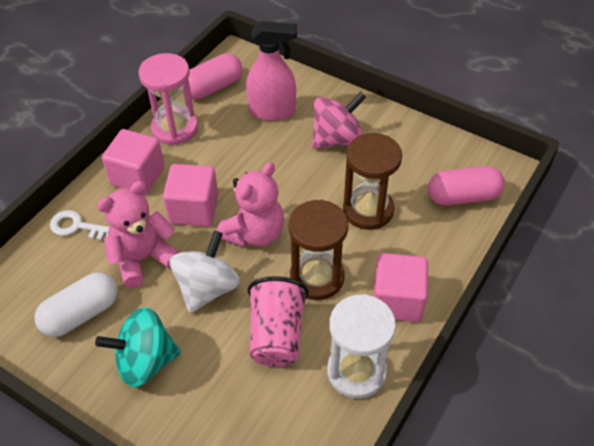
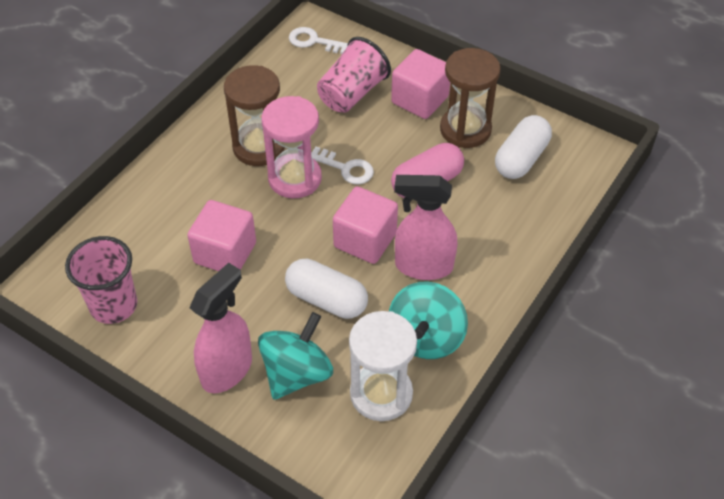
pink capsule: [182,53,243,99] [428,166,505,205] = 2 -> [391,143,464,198] = 1
pink cup: [248,276,309,367] = 1 -> [65,236,137,324] [317,37,391,113] = 2
pink spinning top: [312,92,366,149] = 1 -> none = 0
pink spray bottle: [246,21,297,121] = 1 -> [189,263,252,393] [394,175,457,280] = 2
pink teddy bear: [97,181,179,288] [217,162,284,247] = 2 -> none = 0
turquoise spinning top: [95,307,181,387] = 1 -> [258,312,333,400] [389,281,468,359] = 2
white capsule: [34,272,118,337] = 1 -> [285,259,368,319] [495,115,552,179] = 2
white key: [50,210,109,240] = 1 -> [289,27,348,54] [311,147,374,184] = 2
white spinning top: [169,230,240,313] = 1 -> none = 0

